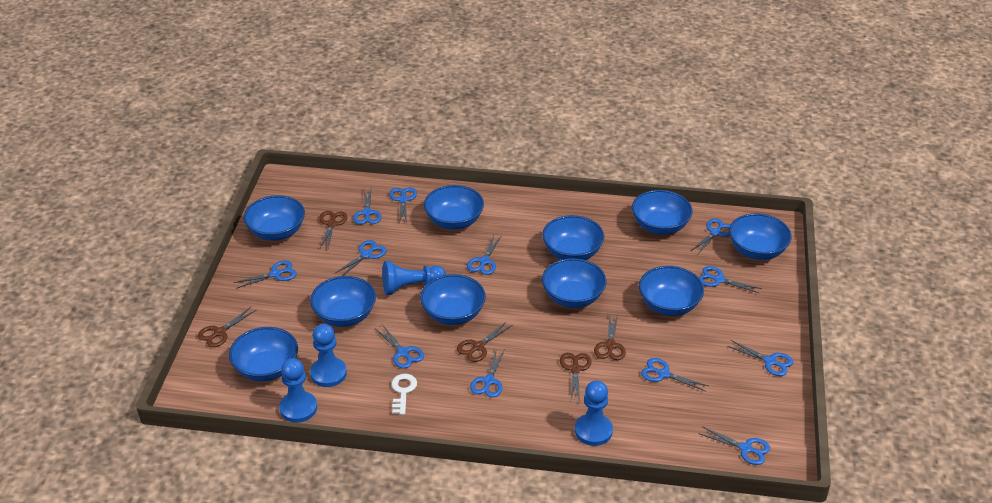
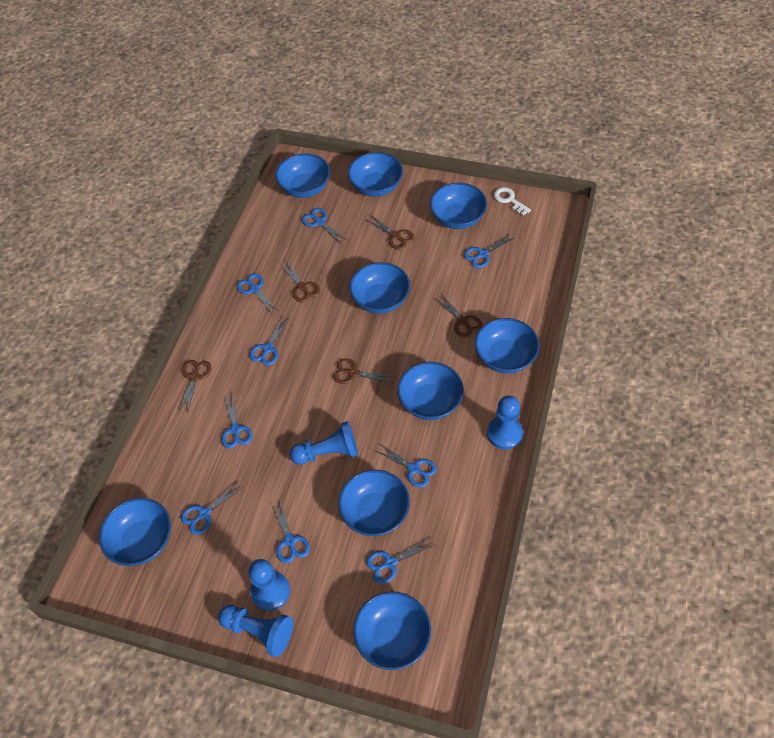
blue bowl: [229,327,298,381] [244,195,305,241] [310,276,376,327] [420,274,486,325] [424,185,484,230] [542,215,604,260] [542,258,607,308] [632,190,693,235] [639,266,704,316] [729,213,792,260] = 10 -> [99,498,171,566] [275,154,330,198] [338,470,410,536] [348,152,403,197] [349,262,410,314] [353,592,431,670] [397,362,464,420] [430,183,487,229] [475,318,540,374] = 9
blue scissors: [233,261,297,289] [334,240,386,276] [353,189,381,225] [376,324,424,369] [389,187,417,224] [467,235,502,275] [470,348,505,397] [641,358,709,391] [691,219,730,255] [698,427,770,465] [699,266,762,294] [727,340,793,376] = 12 -> [181,481,244,535] [222,395,252,449] [237,273,280,313] [249,316,290,366] [272,500,310,563] [302,208,347,244] [366,537,436,584] [374,443,437,488] [464,233,516,268] = 9

